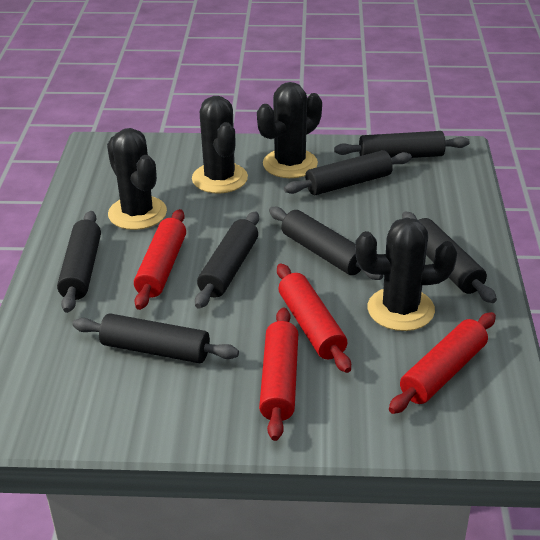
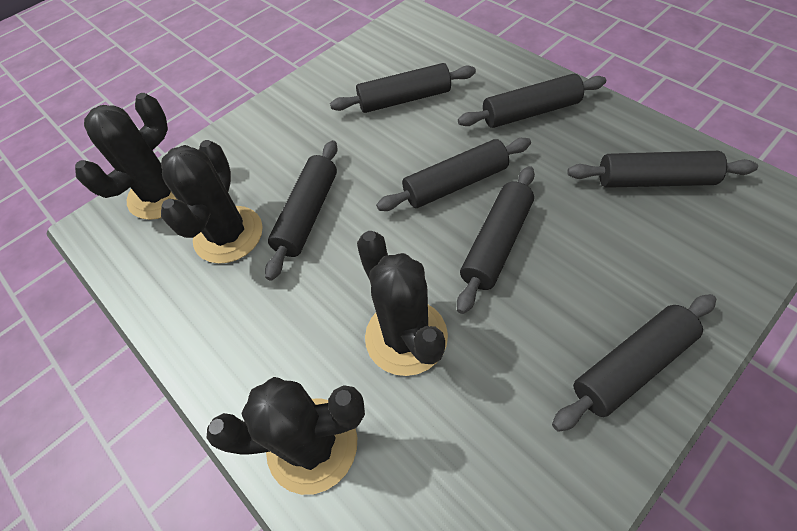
red rolling pin: [134,209,186,310] [259,307,298,441] [277,263,351,373] [389,312,496,414] = 4 -> none = 0

